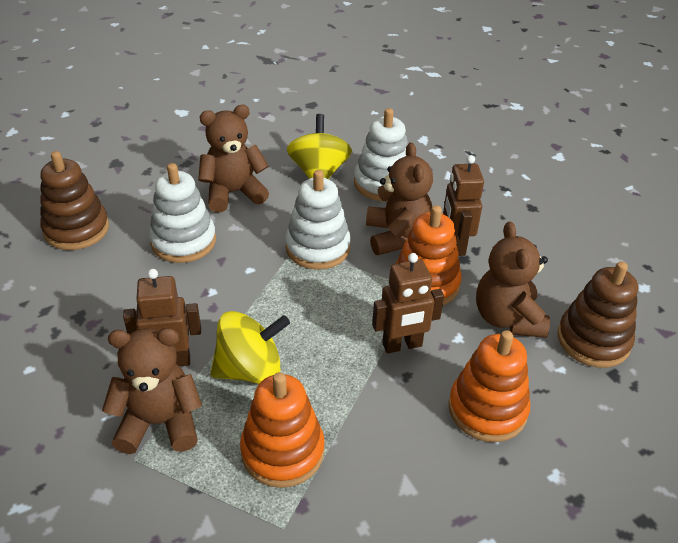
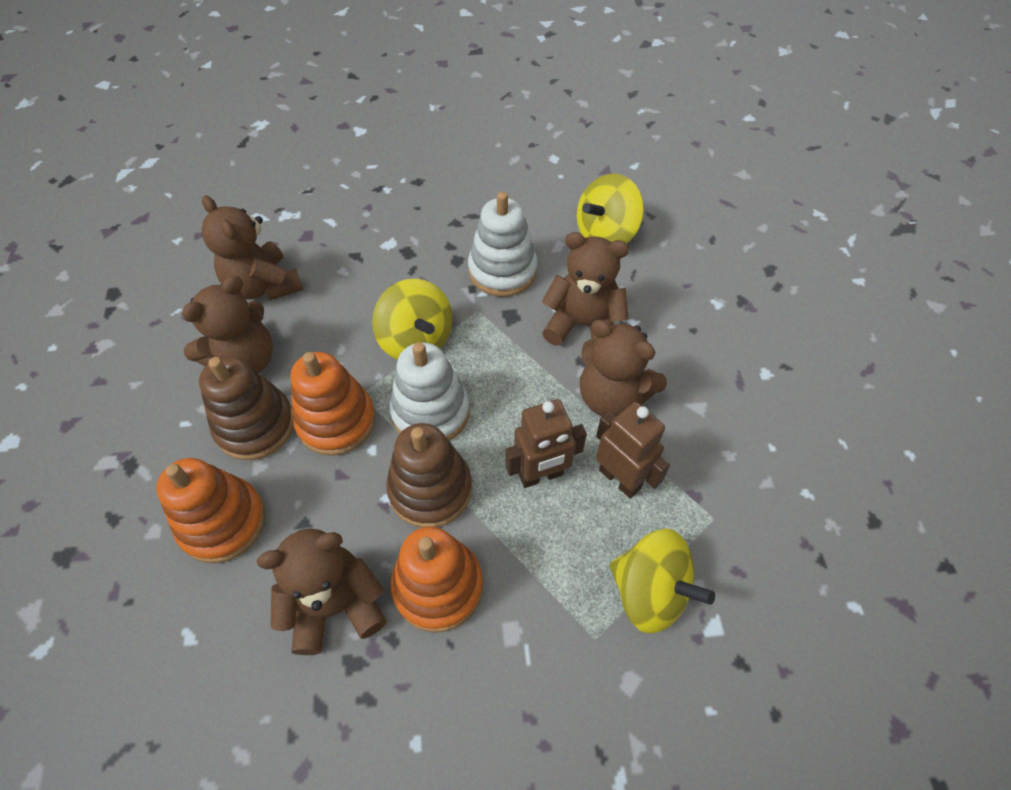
brown robot: [123,269,201,366] [372,253,444,353] [443,155,484,256] = 3 -> [506,399,587,488] [596,402,670,499] = 2
brown teddy bear: [102,328,202,454] [198,105,269,212] [366,143,433,255] [476,222,550,338] = 4 -> [182,276,273,373] [202,195,303,301] [257,528,387,655] [542,232,629,345] [580,320,667,417] = 5
white stacking toy: [149,163,216,263] [285,170,351,270] [354,108,408,201] = 3 -> [389,342,470,441] [468,192,538,297] = 2
yellow spinning top: [210,311,290,384] [287,114,352,179] = 2 -> [372,279,453,360] [577,174,644,244] [609,529,715,633] = 3

